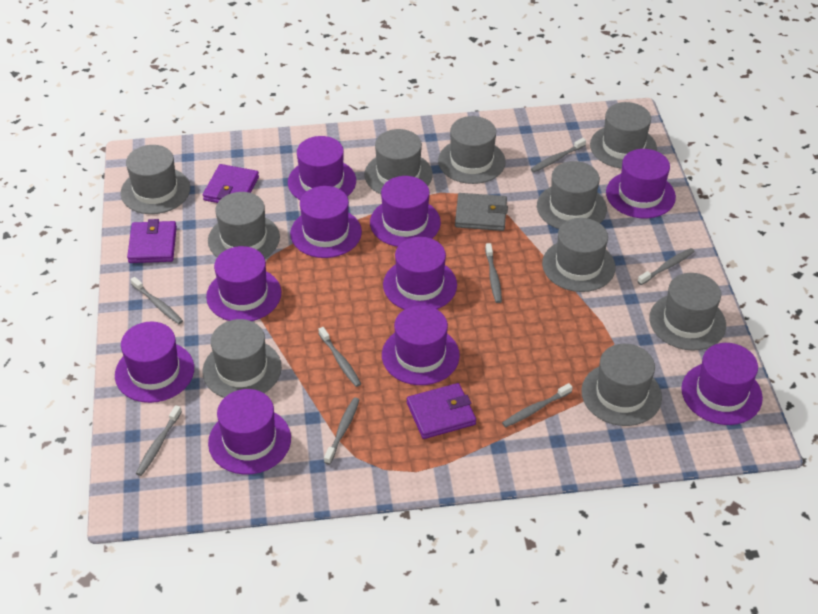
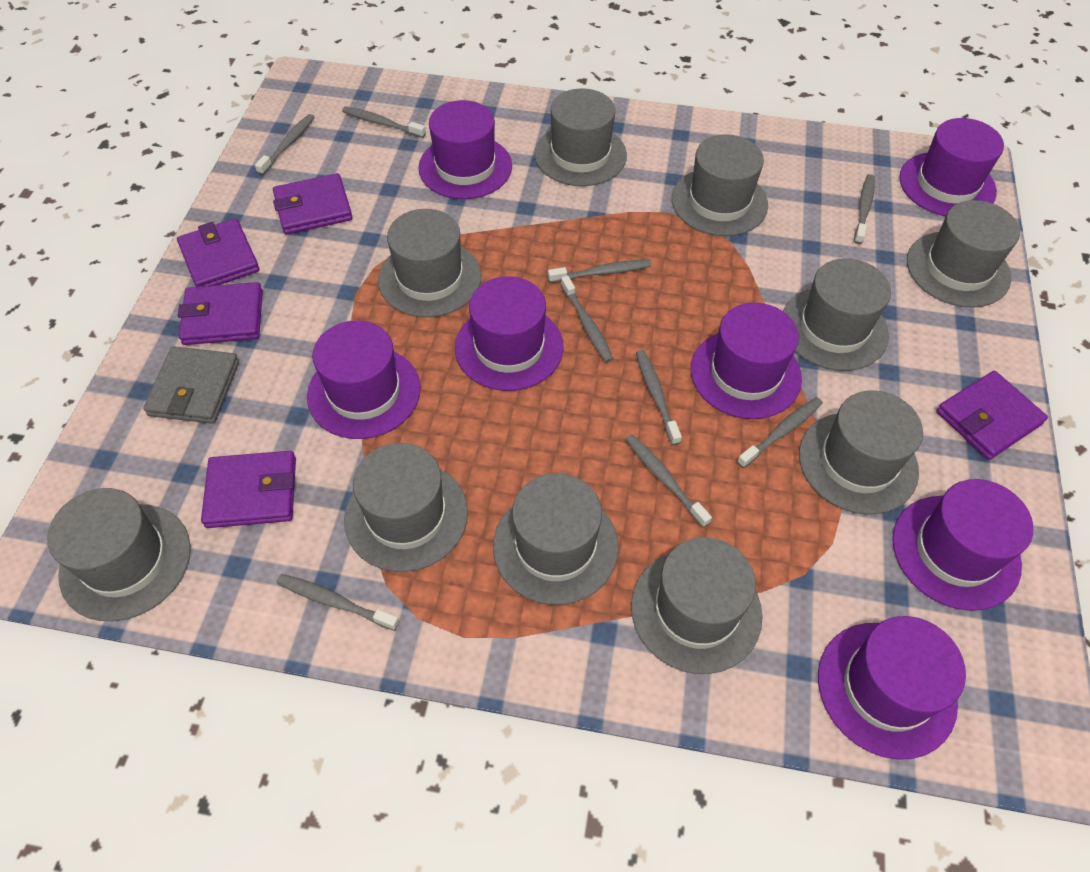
grey toothbrush: [130,277,183,324] [136,405,182,476] [318,327,361,387] [324,398,359,464] [485,243,502,303] [502,383,572,428] [531,138,586,172] [638,248,695,285] = 8 -> [255,114,315,175] [276,574,399,631] [342,106,426,138] [548,260,651,283] [561,275,613,362] [625,434,712,527] [636,350,682,445] [737,397,823,468] [854,174,875,244] = 9
purple hat: [115,321,194,403] [206,246,281,321] [208,389,291,475] [288,136,356,200] [290,186,362,258] [370,176,441,247] [382,305,460,385] [383,237,457,310] [606,149,676,218] [681,343,763,425] = 10 -> [307,321,421,439] [418,100,512,199] [455,276,564,391] [691,303,802,419] [818,616,966,760] [892,479,1034,611] [899,118,1004,216] = 7
purple wallet: [127,219,177,263] [203,164,259,203] [407,383,476,439] = 3 -> [177,218,260,287] [178,282,263,345] [201,451,296,528] [273,173,353,235] [936,371,1048,460] = 5

